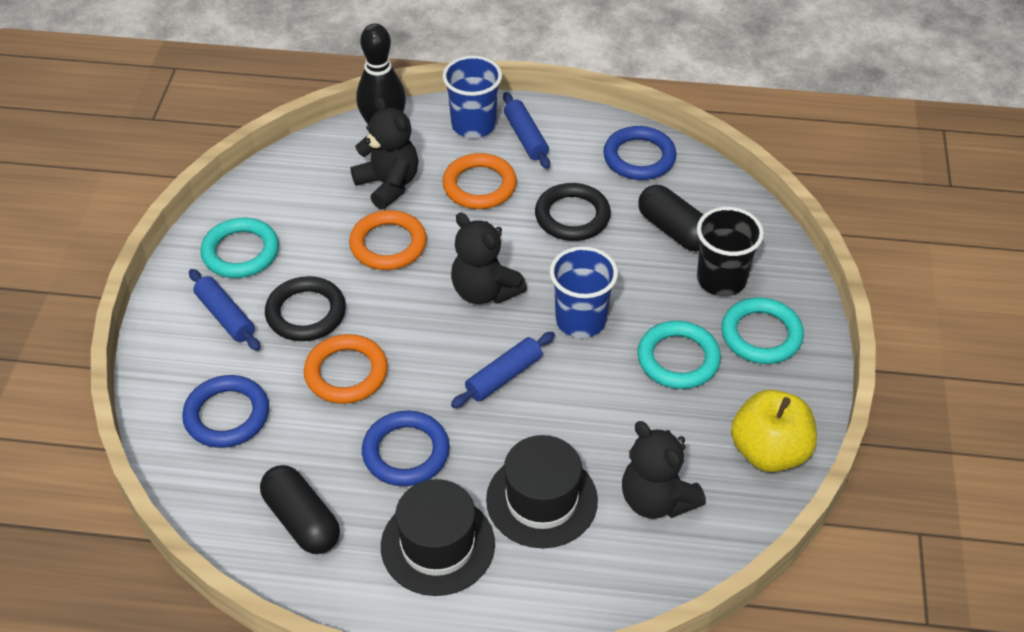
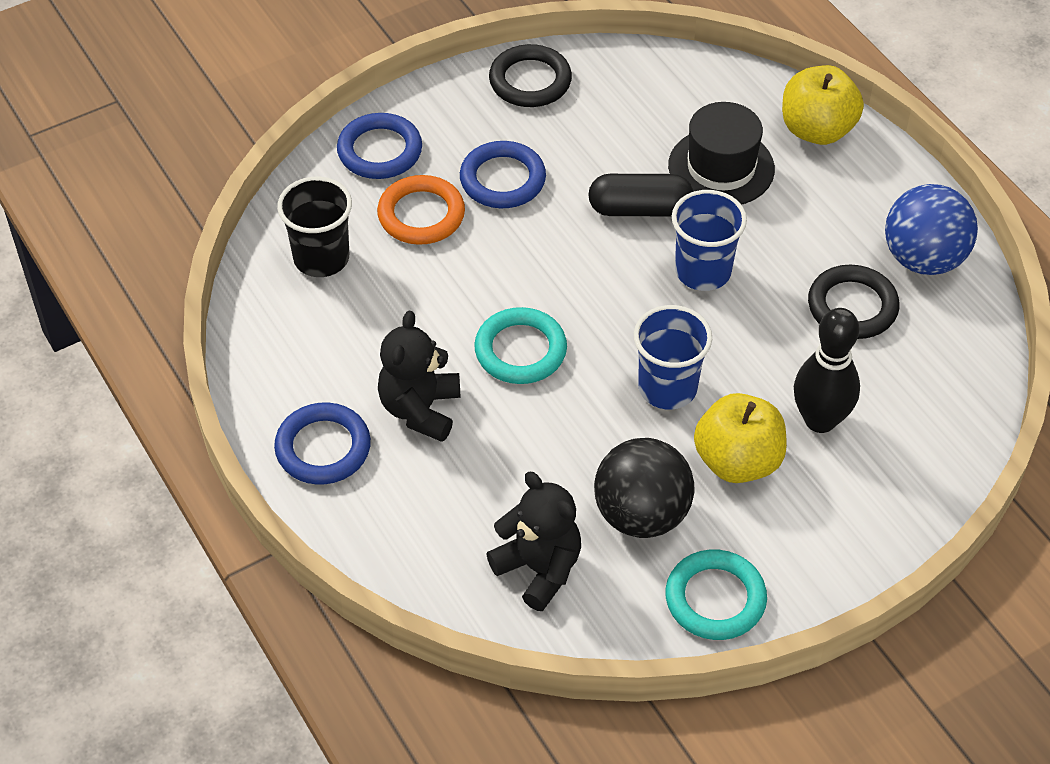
black ball: none = 0 -> [594,438,694,538] = 1
black capsule: [260,465,340,554] [638,185,703,252] = 2 -> [588,174,693,216] = 1
black hat: [381,479,495,596] [486,435,598,548] = 2 -> [668,102,775,205] = 1
black teddy bear: [351,97,418,210] [451,213,527,304] [622,421,706,519] = 3 -> [378,311,461,442] [486,472,581,611] = 2
blue ball: none = 0 -> [885,184,978,275] = 1
blue rolling pin: [189,269,261,351] [451,332,555,408] [503,92,550,169] = 3 -> none = 0
orange ring: [304,334,388,404] [349,210,427,270] [442,153,517,209] = 3 -> [377,175,465,245] = 1
turquoise ring: [201,218,279,278] [637,321,721,389] [721,297,804,364] = 3 -> [474,307,567,384] [665,549,767,640] = 2
yellow apple: [731,390,817,472] = 1 -> [694,393,787,483] [782,65,864,145] = 2

